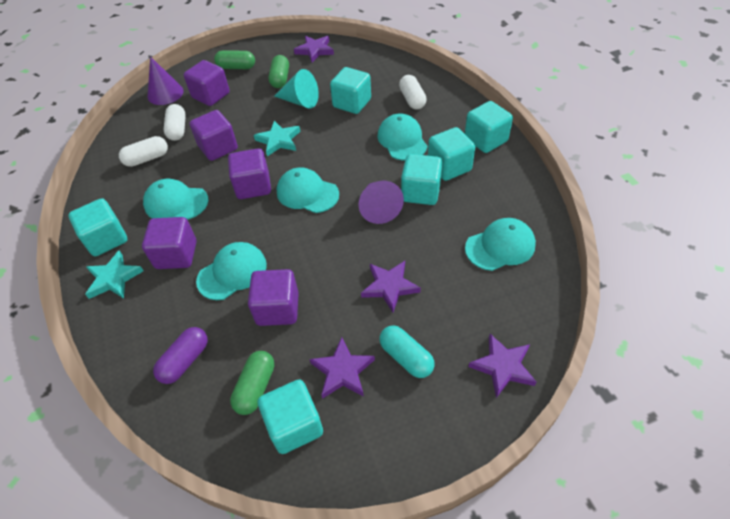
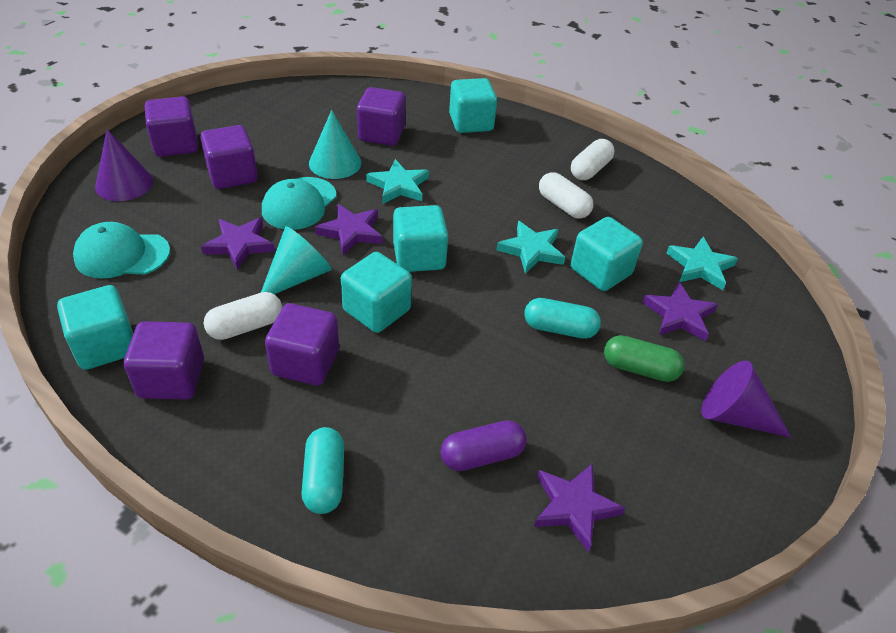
green capsule: [214,50,255,69] [230,351,274,415] [269,55,289,88] = 3 -> [604,335,685,382] = 1
turquoise cap: [143,179,209,220] [196,242,267,300] [277,167,339,213] [377,114,427,160] [465,218,536,271] = 5 -> [73,222,170,279] [262,177,336,230] = 2
turquoise capsule: [379,325,435,378] = 1 -> [301,427,344,514] [524,298,601,339] = 2
turquoise cone: [274,69,319,109] = 1 -> [261,226,332,294] [309,110,361,179] = 2
turquoise cube: [68,198,128,256] [258,379,323,454] [330,67,371,114] [401,154,442,205] [428,127,475,181] [465,101,513,153] = 6 -> [57,285,133,370] [341,252,412,333] [393,205,448,272] [449,78,497,133] [571,217,643,291] = 5
turquoise star: [85,251,144,299] [254,120,300,157] = 2 -> [366,159,429,204] [497,221,565,274] [667,237,738,290] = 3

